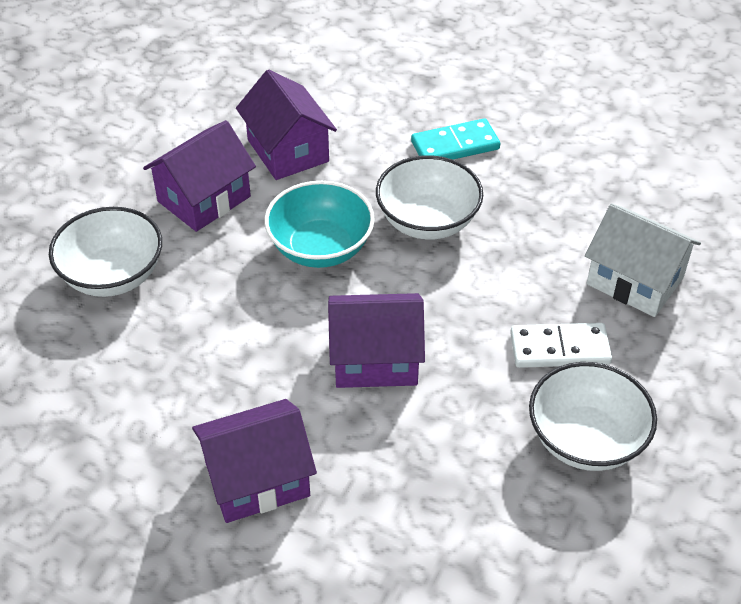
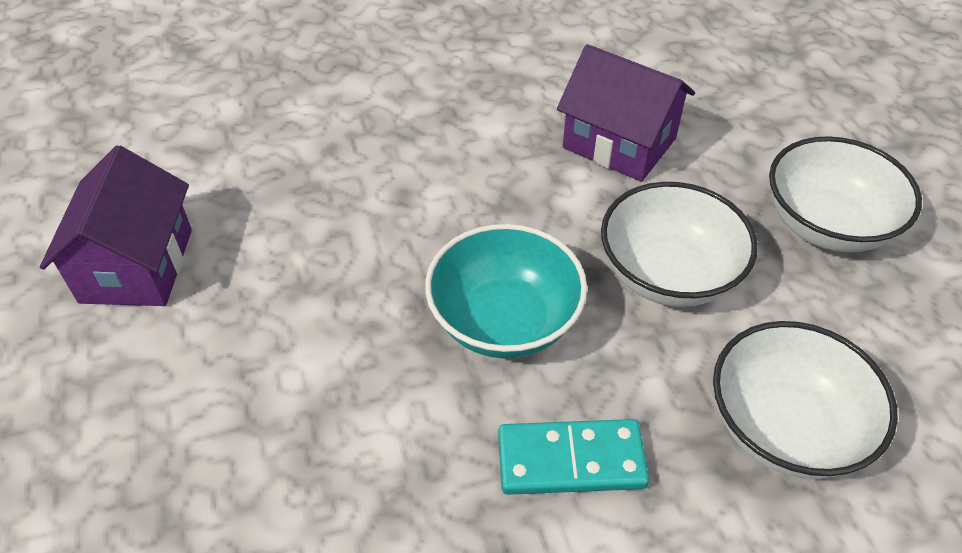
purple house: [143,120,256,232] [192,399,317,523] [236,69,337,180] [328,293,425,388] = 4 -> [40,145,192,306] [557,44,695,182] = 2
white domino: [510,323,612,368] = 1 -> none = 0
white house: [585,203,701,317] = 1 -> none = 0

